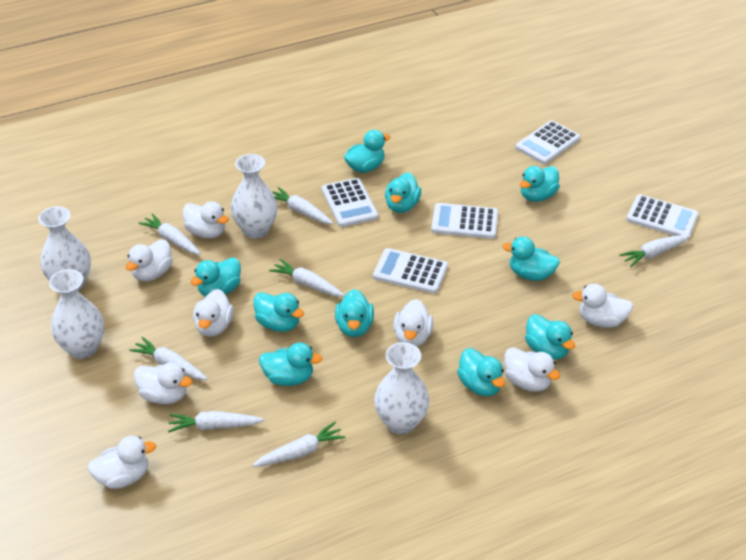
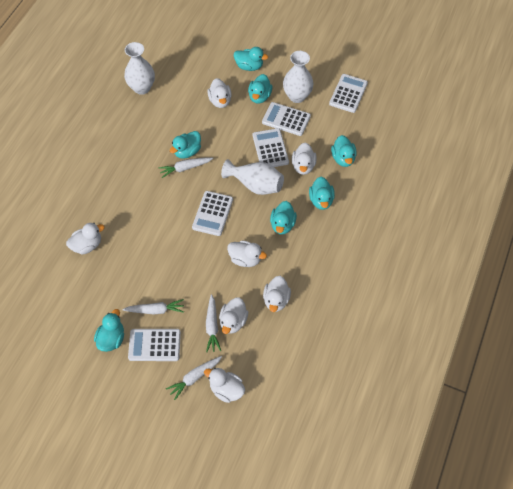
turquoise duck: [191,257,241,296] [253,292,304,332] [259,343,322,386] [335,289,374,337] [344,130,390,173] [385,173,421,213] [457,348,505,396] [502,237,560,281] [520,166,560,202] [525,314,575,359] = 10 -> [94,309,124,352] [170,131,201,159] [234,47,268,71] [248,74,272,103] [270,201,297,234] [309,177,335,210] [331,135,357,167] = 7
white carrot: [129,337,208,380] [138,213,201,255] [168,411,264,433] [252,422,345,467] [269,259,345,297] [272,187,333,224] [619,234,691,267] = 7 -> [122,299,184,314] [158,157,213,178] [166,356,222,400] [206,294,221,352] = 4
white duck: [87,436,156,489] [126,239,173,281] [134,362,192,404] [183,201,229,239] [193,289,234,337] [393,299,433,347] [504,347,560,392] [572,284,633,328] = 8 -> [66,223,105,255] [204,368,245,403] [207,78,232,108] [219,297,248,334] [227,240,267,267] [263,276,291,312] [292,142,317,175] = 7
white vase: [38,206,91,291] [49,269,104,359] [231,154,278,239] [374,342,429,434] = 4 -> [124,42,155,95] [221,159,284,195] [283,51,313,103] = 3

